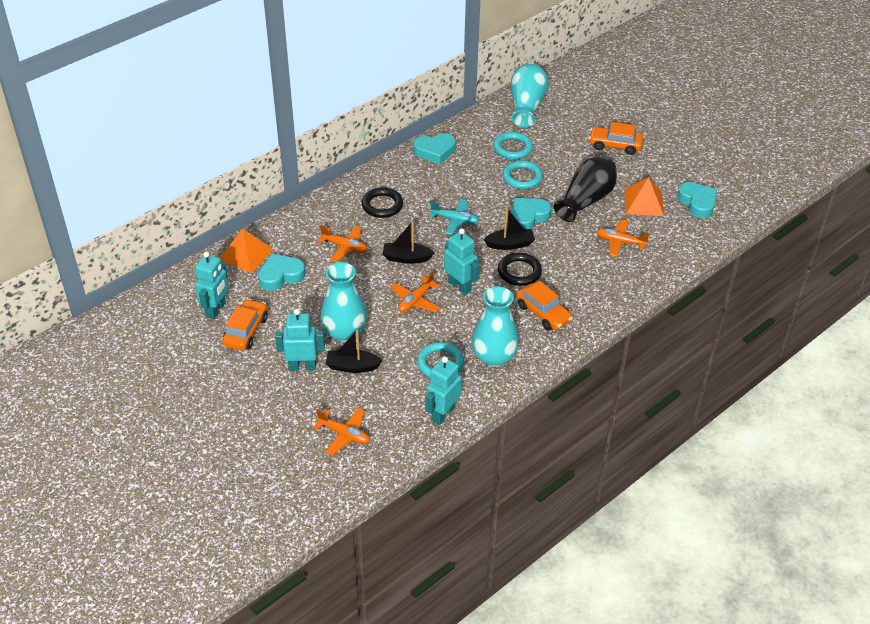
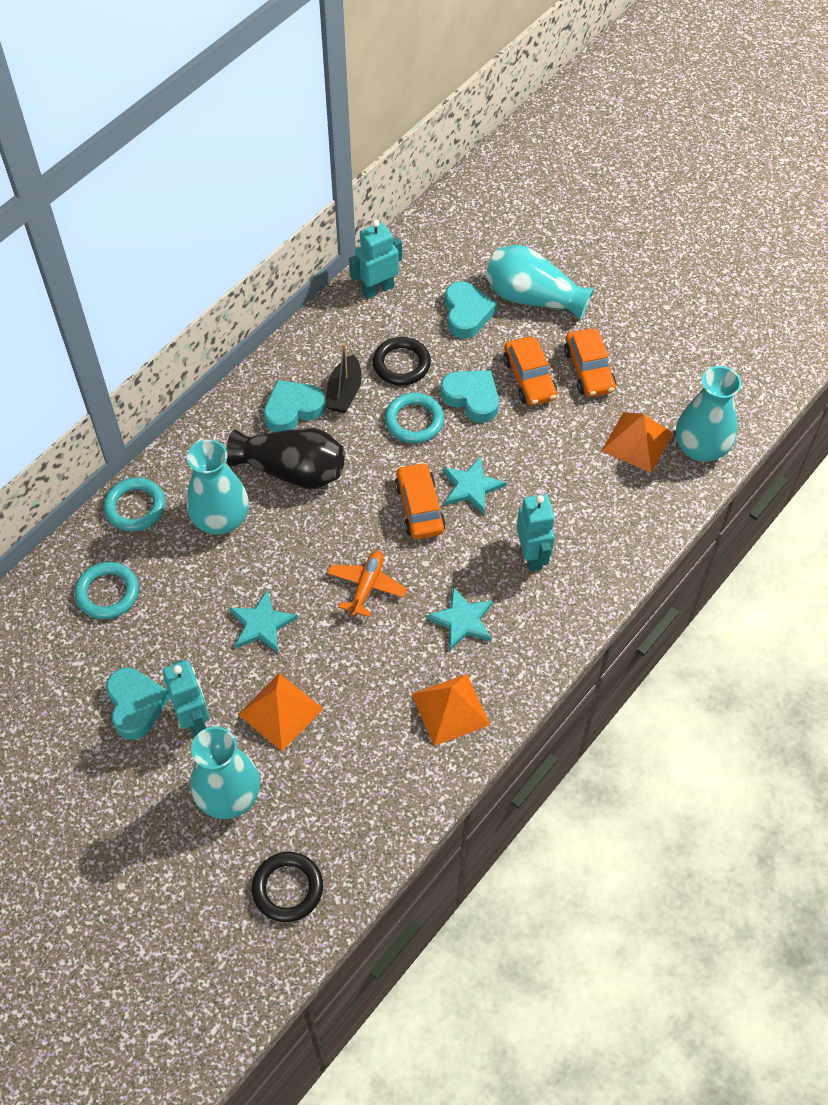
black boat: [326,330,382,373] [383,221,435,264] [484,208,535,250] = 3 -> [326,343,362,413] = 1
orange plane: [313,408,370,455] [318,225,368,262] [390,271,441,313] [596,219,649,257] = 4 -> [327,551,407,617] = 1
orange pyramid: [220,229,274,273] [624,177,664,216] = 2 -> [238,673,323,751] [412,674,490,746] [601,412,673,473] = 3
turquoise plane: [429,199,479,235] = 1 -> none = 0
turquoise robot: [195,252,229,319] [275,309,325,371] [425,356,462,425] [444,228,480,295] = 4 -> [163,660,209,736] [349,220,402,299] [517,494,555,571] = 3
turquoise star: none = 0 -> [229,590,298,653] [426,587,493,650] [443,456,506,514] = 3
turquoise vase: [320,262,367,342] [472,286,519,367] [511,63,549,128] = 3 -> [186,439,249,535] [190,726,260,819] [485,245,594,320] [676,366,741,462] = 4

